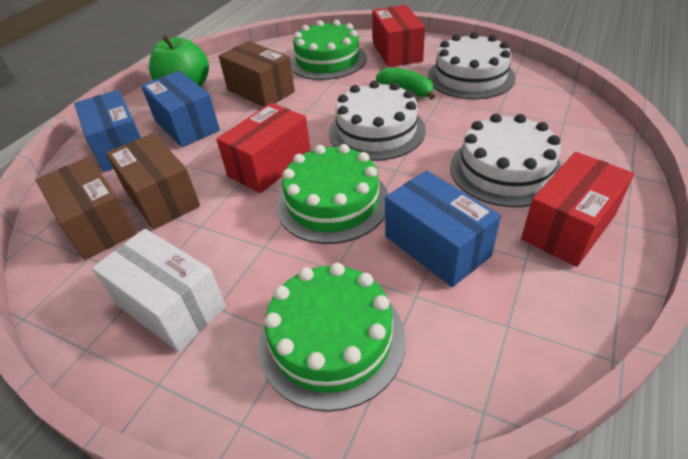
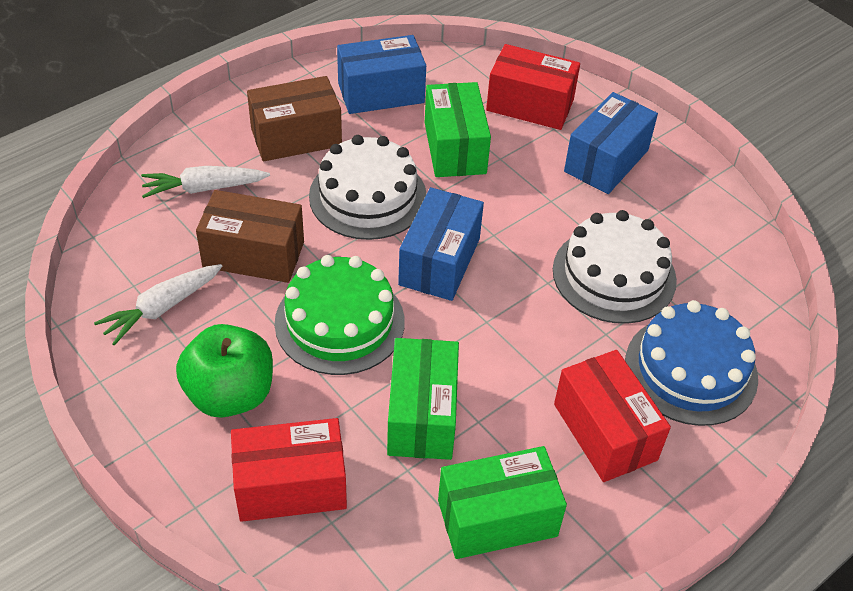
blue cake: none = 0 -> [625,300,758,426] = 1
brown box: [36,157,137,260] [106,133,200,229] [219,41,295,107] = 3 -> [196,190,304,283] [247,76,342,162] = 2
green banana: [376,68,435,100] = 1 -> none = 0
green box: none = 0 -> [387,338,459,460] [425,82,491,177] [438,446,567,559] = 3
green cake: [258,263,406,412] [276,144,388,244] [290,20,367,80] = 3 -> [275,255,405,375] = 1
white box: [92,229,226,352] = 1 -> none = 0
white cake: [329,80,426,161] [428,32,516,99] [450,114,562,207] = 3 -> [309,135,427,240] [553,210,677,324] = 2
white carrot: none = 0 -> [94,264,222,346] [141,166,270,198] = 2

